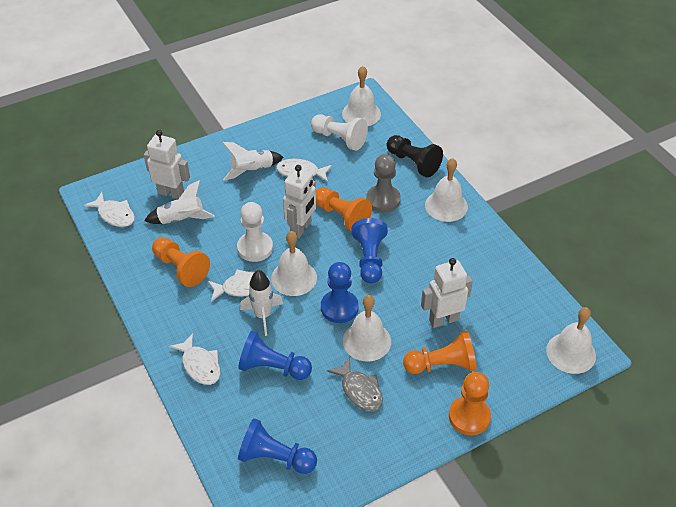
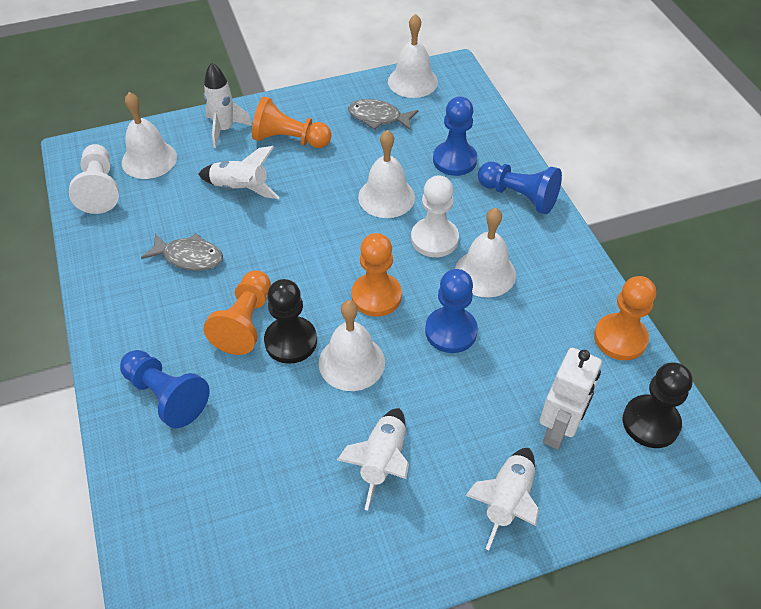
black pawn: [387,135,443,177] = 1 -> [264,279,317,364] [623,362,693,448] = 2
grey fish: [327,357,383,411] = 1 -> [141,233,223,271] [348,99,418,130] = 2
grey pawn: [366,154,401,213] = 1 -> none = 0
white fish: [84,192,135,227] [169,333,220,385] [208,270,270,302] [276,159,332,182] = 4 -> none = 0
white robot: [144,130,190,199] [283,165,316,238] [421,258,473,328] = 3 -> [540,348,602,449] = 1
white rocket: [144,180,215,224] [222,142,284,180] [240,270,283,336] = 3 -> [198,146,280,199] [203,62,252,148] [337,408,409,510] [465,448,539,551] = 4

